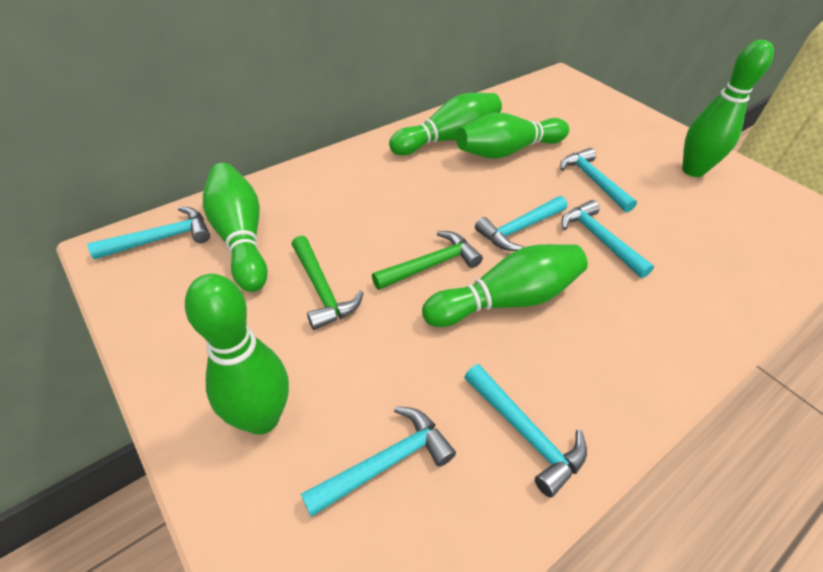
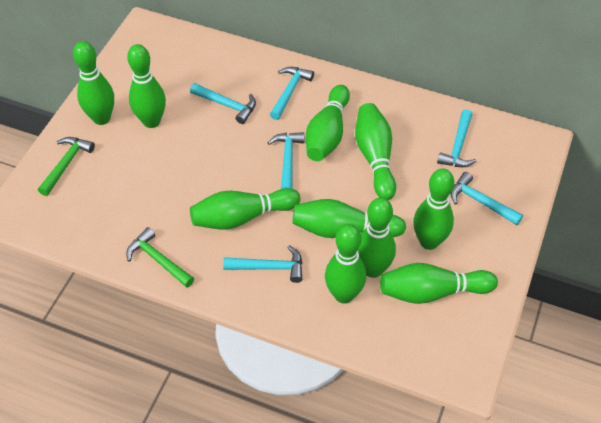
green bowling pin: [185,274,289,435] [203,163,268,292] [389,93,502,155] [422,244,588,327] [456,113,569,159] [682,40,774,177] = 6 -> [73,41,114,125] [127,44,166,128] [190,188,300,230] [293,199,406,238] [306,85,350,161] [325,224,366,303] [355,103,396,200] [358,197,396,278] [380,263,498,304] [413,169,454,250] = 10

